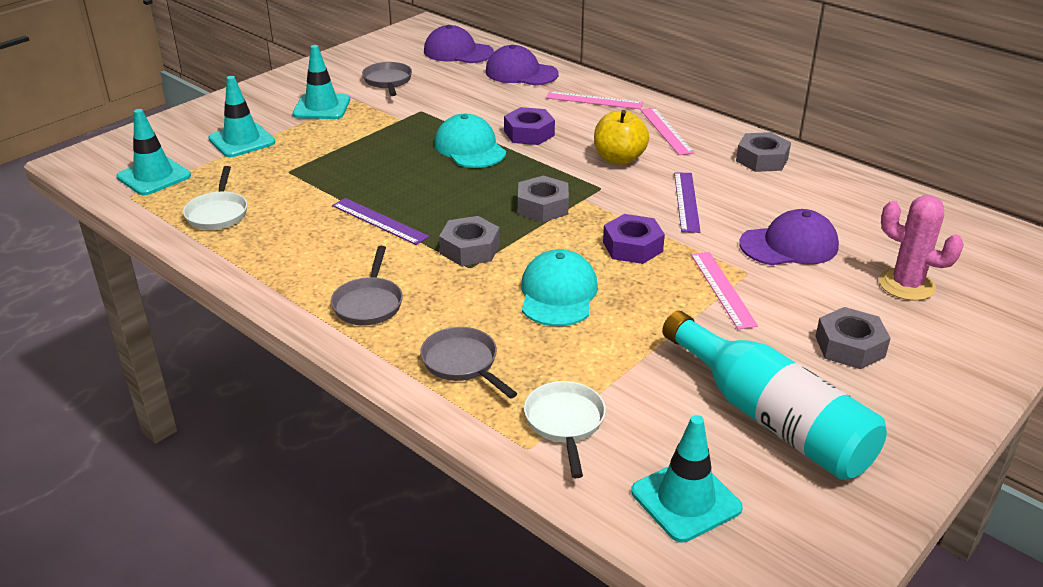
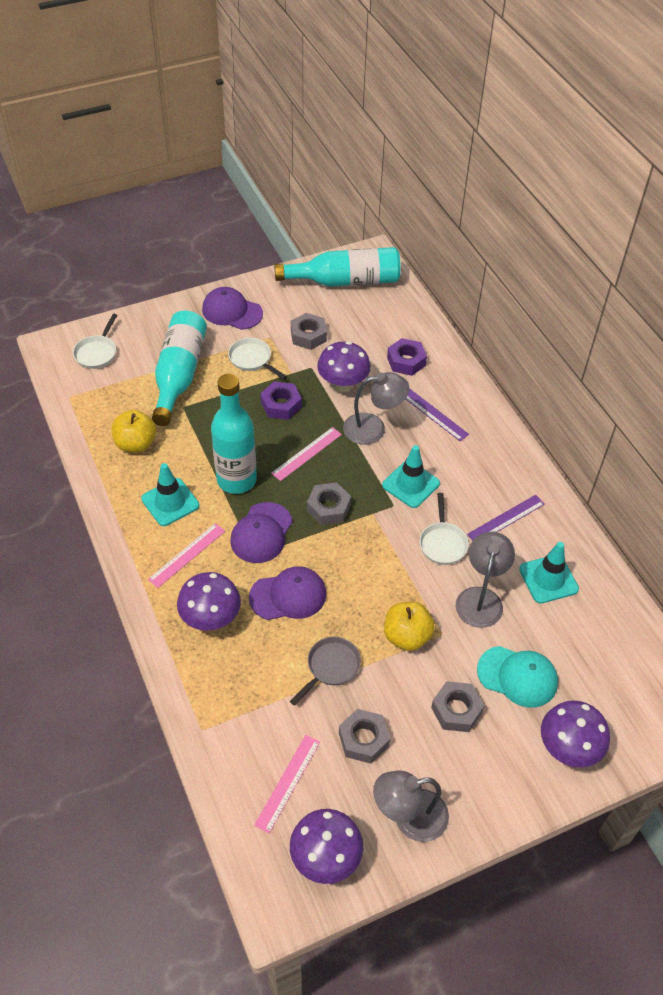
grey lamp: none = 0 -> [343,372,409,445] [373,770,449,842] [456,531,515,628] = 3
grey pan: [331,246,403,325] [362,62,412,96] [420,327,518,399] = 3 -> [290,637,361,706] = 1
pink cactus: [879,195,964,301] = 1 -> none = 0
purple mushroom: none = 0 -> [177,572,241,631] [290,809,363,884] [317,341,371,392] [541,700,610,767] = 4
turquoise bottle: [662,311,887,480] = 1 -> [152,311,207,426] [211,374,257,494] [274,247,401,287] = 3
turquoise cap: [434,114,506,168] [521,249,598,326] = 2 -> [477,646,558,707] = 1
turquoise traffic cone: [117,109,191,195] [208,76,275,157] [293,45,350,119] [631,415,743,543] = 4 -> [141,463,199,526] [382,445,440,508] [519,542,579,604] = 3
white pan: [183,166,247,230] [524,381,606,478] = 2 -> [73,314,117,369] [228,338,287,380] [420,493,469,565] = 3
yellow apple: [594,110,649,165] = 1 -> [111,410,156,453] [384,602,435,651] = 2

